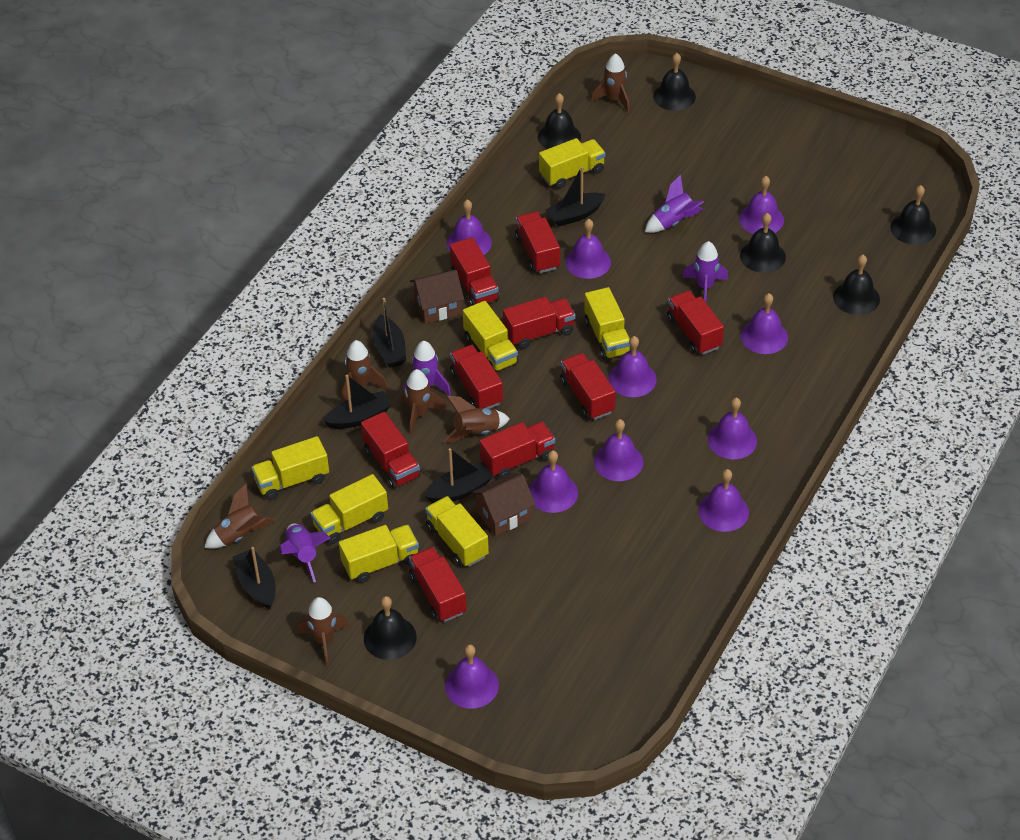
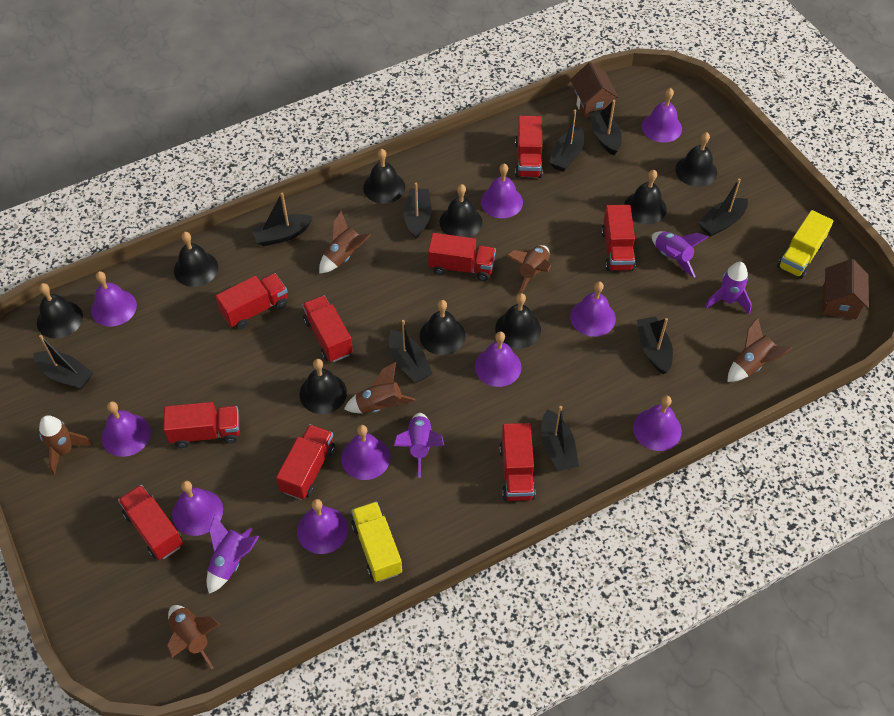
black bell: [364,596,416,660] [538,93,581,149] [653,53,696,111] [740,213,786,273] [833,255,880,315] [891,185,936,245] = 6 -> [37,283,83,339] [174,232,218,287] [299,359,347,414] [363,149,405,204] [420,300,465,355] [440,184,482,238] [495,293,541,348] [624,170,667,224] [675,132,717,187] = 9
black boat: [232,547,276,609] [323,375,391,429] [373,298,406,368] [425,448,493,503] [546,166,605,227] = 5 -> [33,335,93,389] [251,192,313,246] [389,320,433,383] [403,183,431,239] [541,406,579,471] [549,110,584,172] [589,100,622,156] [637,316,673,374] [698,178,748,237] = 9
yellow truck: [251,436,329,500] [310,474,388,544] [339,525,419,583] [425,496,489,567] [463,301,519,372] [539,138,606,189] [585,287,631,360] = 7 -> [351,501,402,582] [777,210,834,279] = 2

